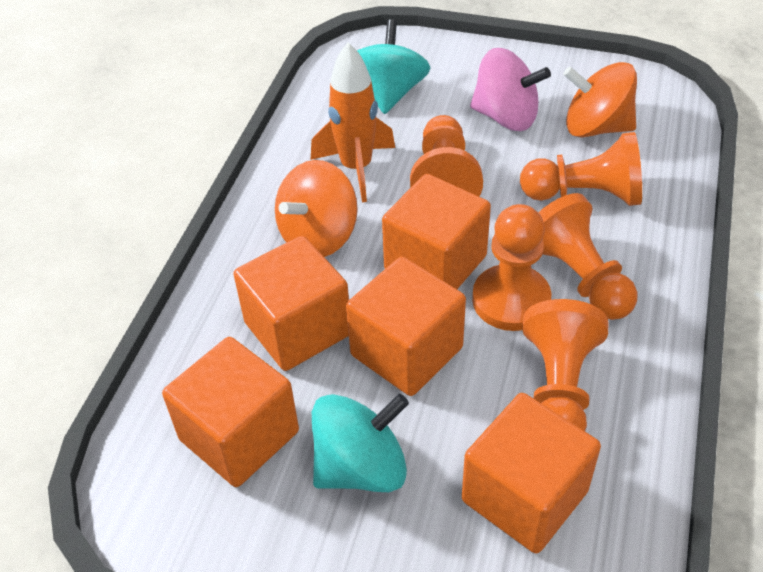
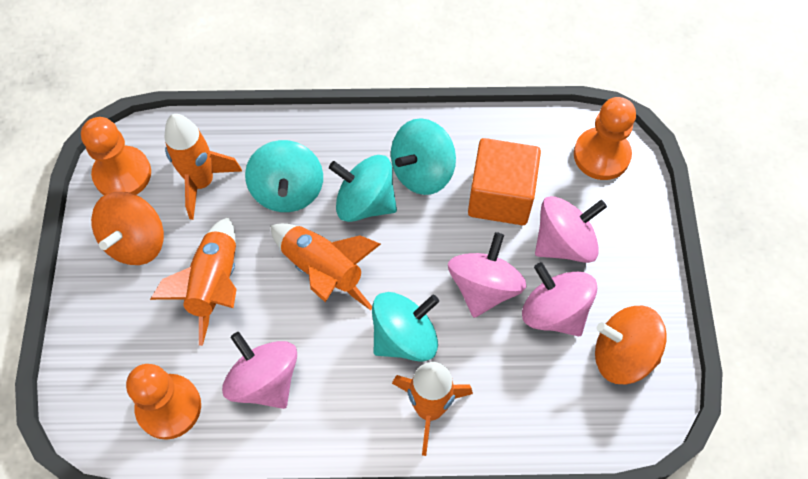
orange cube: [162,337,299,487] [234,236,349,371] [346,257,466,396] [382,174,491,289] [462,393,601,554] = 5 -> [468,138,541,225] = 1
orange pawn: [410,115,483,196] [472,204,551,331] [520,132,642,206] [522,299,609,431] [538,193,637,320] = 5 -> [81,117,151,195] [126,364,201,440] [574,97,636,180] = 3
orange rocket: [311,43,395,203] = 1 -> [150,217,237,346] [164,114,242,220] [270,223,381,310] [392,362,473,456] = 4
pink spinning top: [470,48,551,131] = 1 -> [222,332,297,409] [448,232,526,318] [522,262,597,336] [535,196,607,263] = 4
turquoise spinning top: [312,394,409,492] [357,19,431,114] = 2 -> [245,140,323,212] [329,155,397,222] [372,292,439,361] [391,118,456,195] = 4

